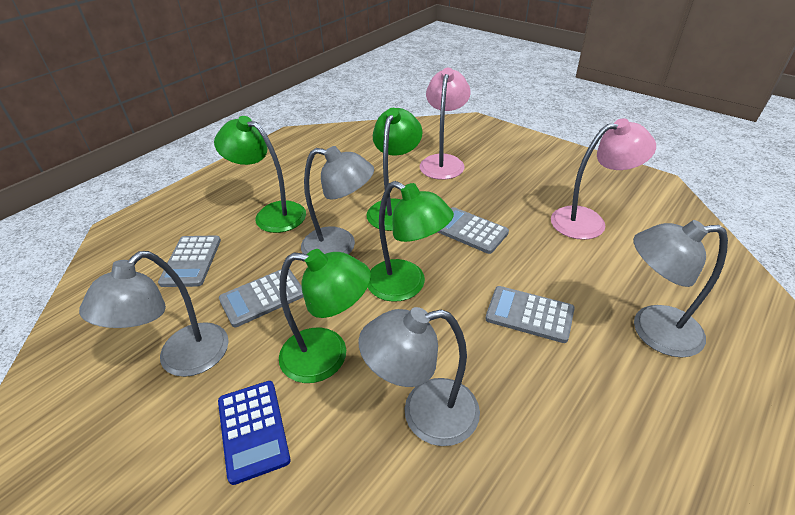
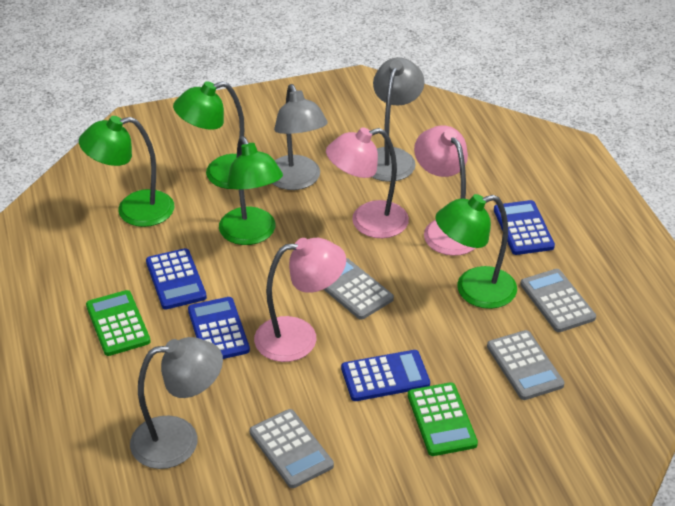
blue calculator: [218,381,291,485] = 1 -> [146,248,207,309] [188,297,250,359] [341,350,430,401] [494,200,555,255] = 4
green calculator: none = 0 -> [86,290,151,356] [408,382,478,456] = 2
grey lamp: [79,251,229,377] [301,146,374,255] [358,307,480,446] [633,220,728,358] = 4 -> [130,337,223,469] [272,84,328,190] [372,57,425,182] = 3
pink lamp: [420,68,471,180] [551,118,656,240] = 2 -> [254,238,346,362] [326,127,409,238] [414,126,475,256] = 3

